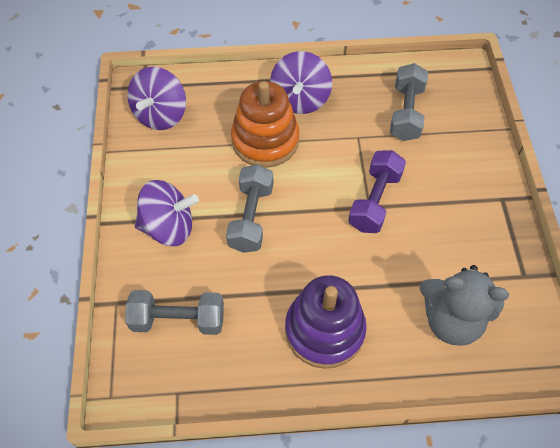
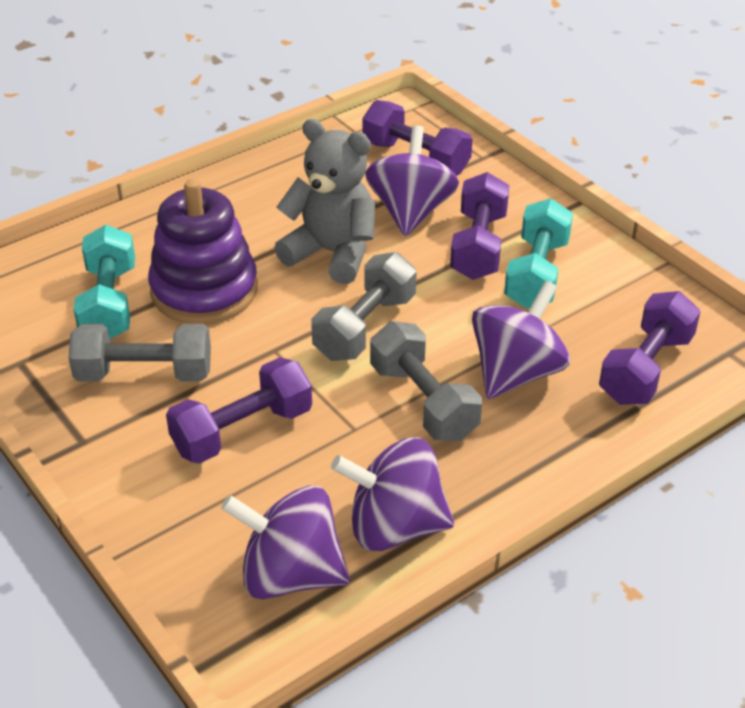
orange stacking toy: [231,81,300,168] = 1 -> none = 0
purple dumbbell: [348,150,406,233] = 1 -> [166,358,312,464] [362,100,473,175] [450,172,509,280] [599,291,701,405] = 4
purple spinning top: [128,67,186,130] [135,180,199,246] [270,51,332,114] = 3 -> [221,485,350,599] [331,438,454,551] [365,125,459,236] [472,281,570,399] = 4
turquoise dumbbell: none = 0 -> [74,225,135,339] [504,198,573,309] = 2

